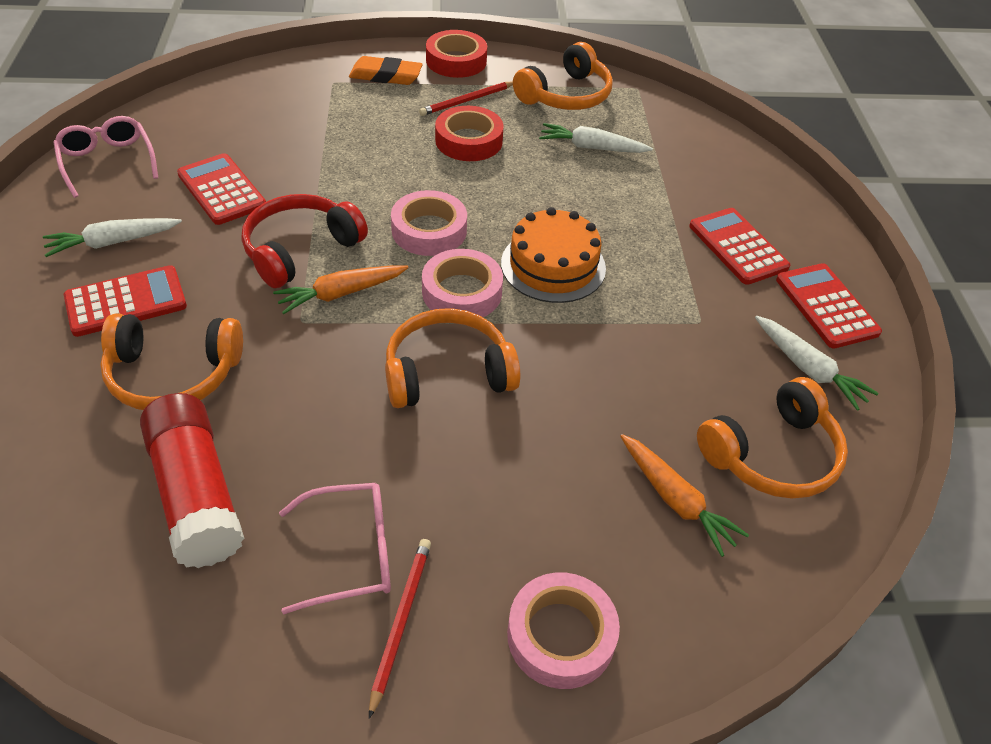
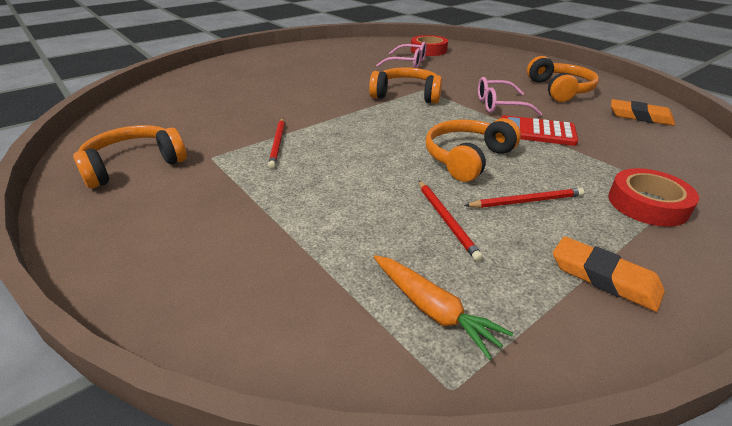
orange cake: [501,207,606,303] = 1 -> none = 0
orange carrot: [273,265,408,314] [620,434,749,557] = 2 -> [374,255,513,360] = 1
orange eraser: [349,56,423,85] = 1 -> [553,236,665,312] [611,99,675,126] = 2
pink tape: [391,190,467,256] [422,249,503,317] [507,572,620,689] = 3 -> none = 0
red calculator: [64,265,187,337] [177,153,266,225] [689,208,790,285] [776,263,882,349] = 4 -> [501,115,578,146] = 1
red glue stick: [140,393,244,568] = 1 -> none = 0
red headphones: [242,194,368,288] = 1 -> none = 0
red pencil: [369,539,431,719] [419,81,513,116] = 2 -> [268,118,285,168] [419,181,483,262] [464,188,584,208] = 3
white carrot: [43,218,182,257] [539,123,653,153] [755,316,878,410] = 3 -> none = 0

